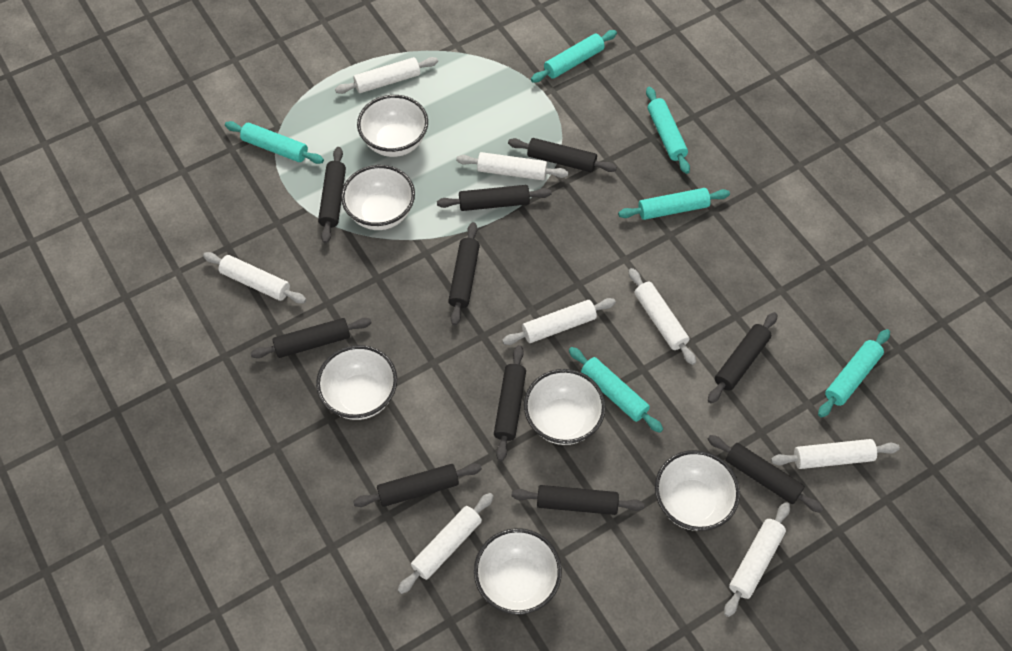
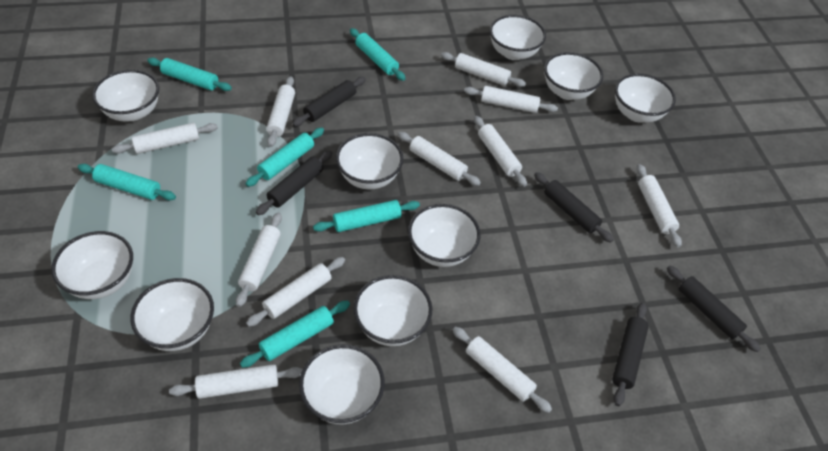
black rolling pin: [250,318,372,358] [318,147,346,243] [353,463,482,507] [437,185,551,211] [448,222,480,326] [494,345,526,461] [508,138,617,172] [512,485,644,515] [708,312,777,403] [708,435,824,513] = 10 -> [256,150,332,215] [292,77,366,126] [534,172,614,243] [612,303,649,406] [667,266,761,352] = 5
white bowl: [316,345,397,420] [341,165,415,230] [357,95,428,157] [474,528,562,615] [524,369,606,445] [655,450,740,531] = 6 -> [51,231,133,299] [92,70,159,122] [130,278,214,351] [299,344,385,424] [336,133,403,189] [353,275,433,346] [408,204,480,267] [490,15,546,60] [544,52,603,100] [615,74,676,123] = 10
white rolling pin: [203,252,306,304] [335,57,438,94] [398,493,494,594] [456,152,569,180] [502,298,616,345] [629,268,696,365] [724,502,790,617] [771,439,900,469] = 8 -> [112,123,218,154] [169,364,303,399] [236,212,282,307] [246,257,345,327] [266,76,295,147] [398,132,481,186] [441,52,526,87] [453,327,552,413] [464,86,558,113] [474,116,527,187] [636,164,682,247] = 11

